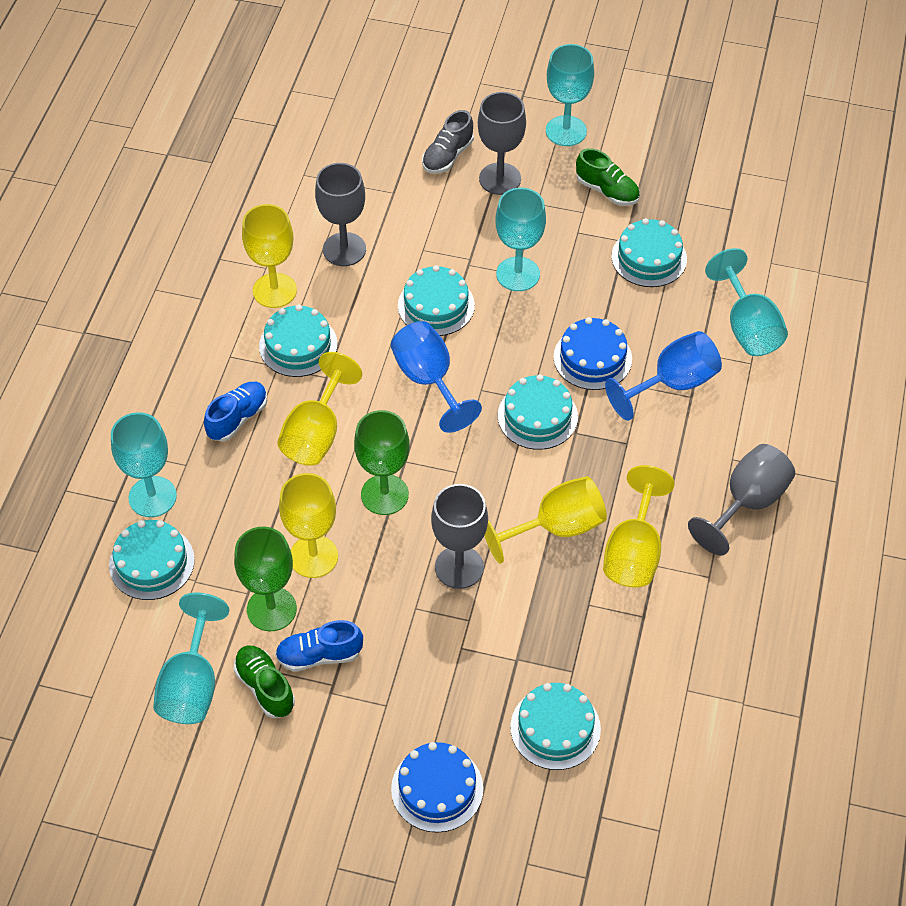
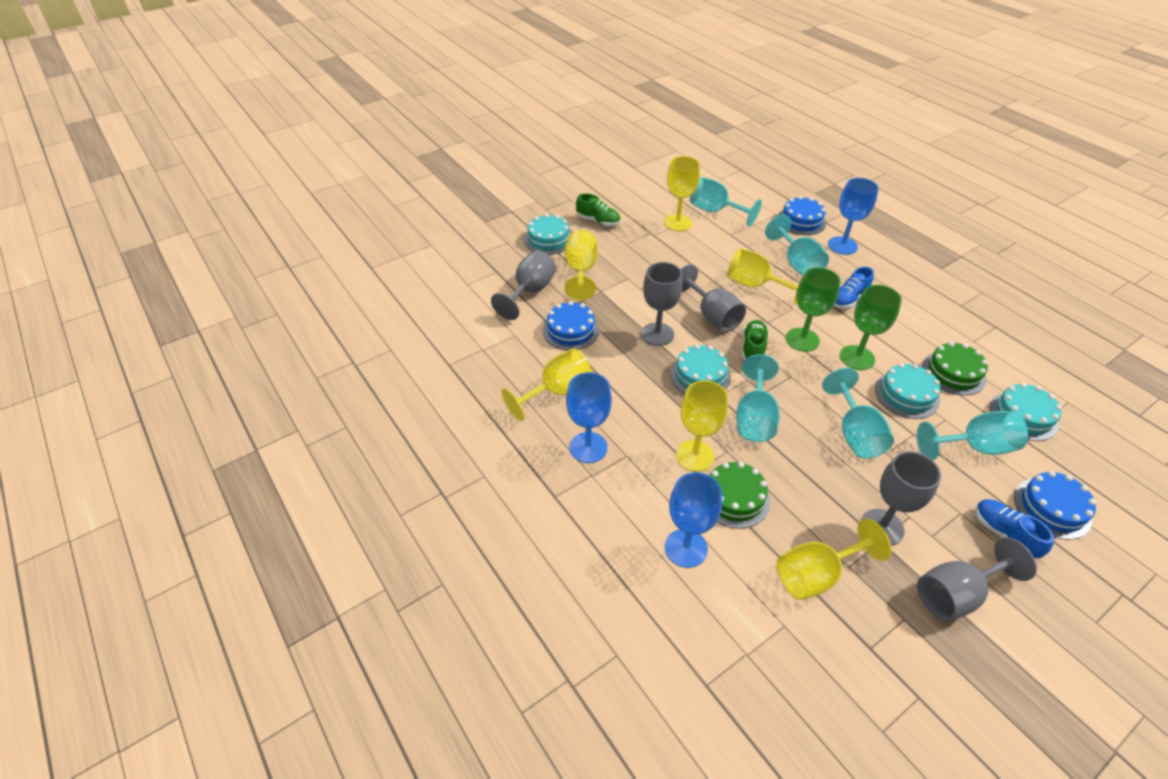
blue cake: [391,742,483,833] [553,317,632,390] = 2 -> [543,301,599,350] [778,196,826,235] [1014,471,1096,540] = 3
blue goblet: [391,321,482,433] [605,331,722,421] = 2 -> [566,372,612,463] [665,472,722,568] [828,178,879,255] = 3
green cake: none = 0 -> [709,462,770,529] [922,342,988,396] = 2
grey goblet: [315,163,366,266] [431,484,488,589] [478,92,526,195] [688,444,795,555] = 4 -> [491,250,556,320] [641,262,683,346] [681,264,746,332] [861,451,941,546] [917,537,1037,621] = 5
grey shoe: [422,110,474,174] = 1 -> none = 0
turquoise cake: [109,520,195,600] [259,305,337,377] [398,265,475,336] [498,374,578,450] [510,683,601,770] [612,218,687,287] = 6 -> [524,214,571,254] [670,344,731,394] [875,363,941,419] [989,383,1062,441] = 4
yellow goblet: [242,204,297,308] [277,352,362,466] [279,473,338,578] [484,476,607,564] [603,465,675,587] = 5 -> [502,349,592,421] [564,230,598,300] [664,156,700,231] [676,380,728,472] [727,248,799,305] [777,519,892,600] = 6

